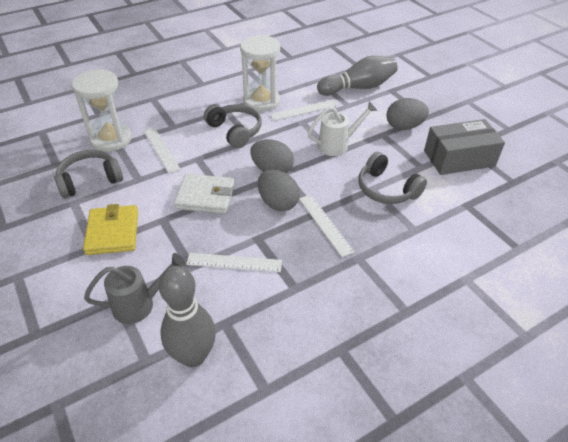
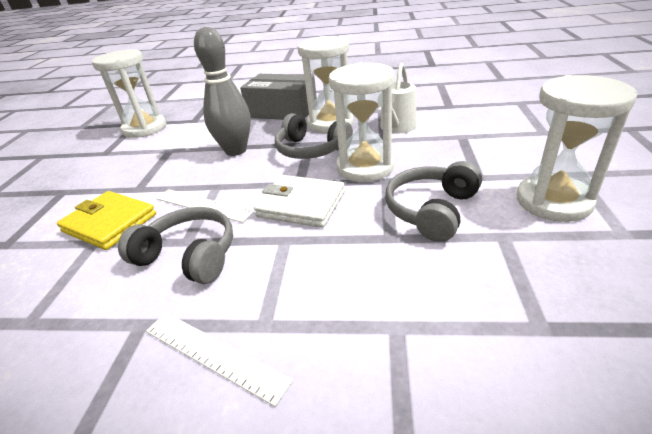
grey bowling pin: [159,266,216,367] [317,56,398,96] = 2 -> [194,27,251,156] = 1
grey egg: [250,139,294,173] [258,169,300,211] [387,98,429,130] = 3 -> none = 0
grey watering can: [84,253,186,324] = 1 -> none = 0
white hourglass: [72,69,132,152] [240,35,280,112] = 2 -> [92,49,166,138] [297,36,353,133] [329,63,395,182] [517,75,637,222] = 4
white ruler: [143,127,181,174] [186,253,282,272] [270,100,338,121] [299,195,355,257] = 4 -> [146,313,293,407] [156,189,254,223] = 2

